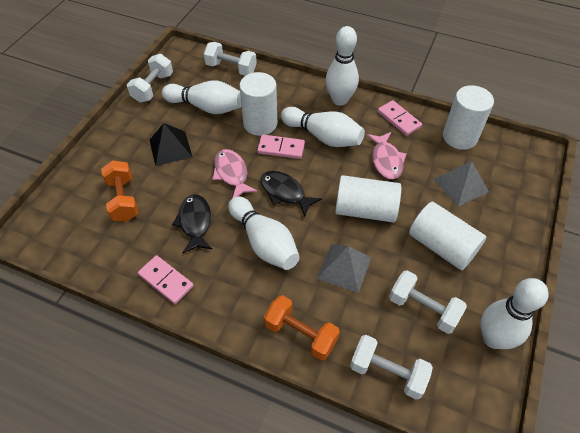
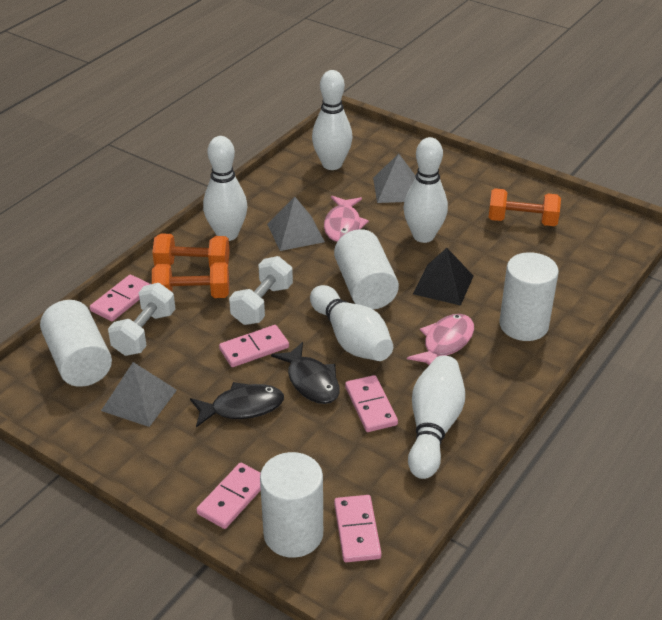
grey pyramid: [317,244,371,293] [434,161,489,206] = 2 -> [101,362,177,427] [267,197,325,251] [373,154,416,203] = 3
orange dumbbell: [101,161,139,222] [264,295,340,361] = 2 -> [152,233,230,268] [152,262,229,298] [489,188,561,226] = 3
pink domino: [138,255,194,304] [257,135,305,159] [378,100,422,136] = 3 -> [90,275,150,321] [196,463,261,529] [219,325,289,367] [334,495,382,562] [345,375,398,432] = 5
white dumbbell: [127,54,173,103] [204,42,257,76] [350,335,433,400] [389,270,467,334] = 4 -> [108,283,175,356] [229,256,293,325] = 2

